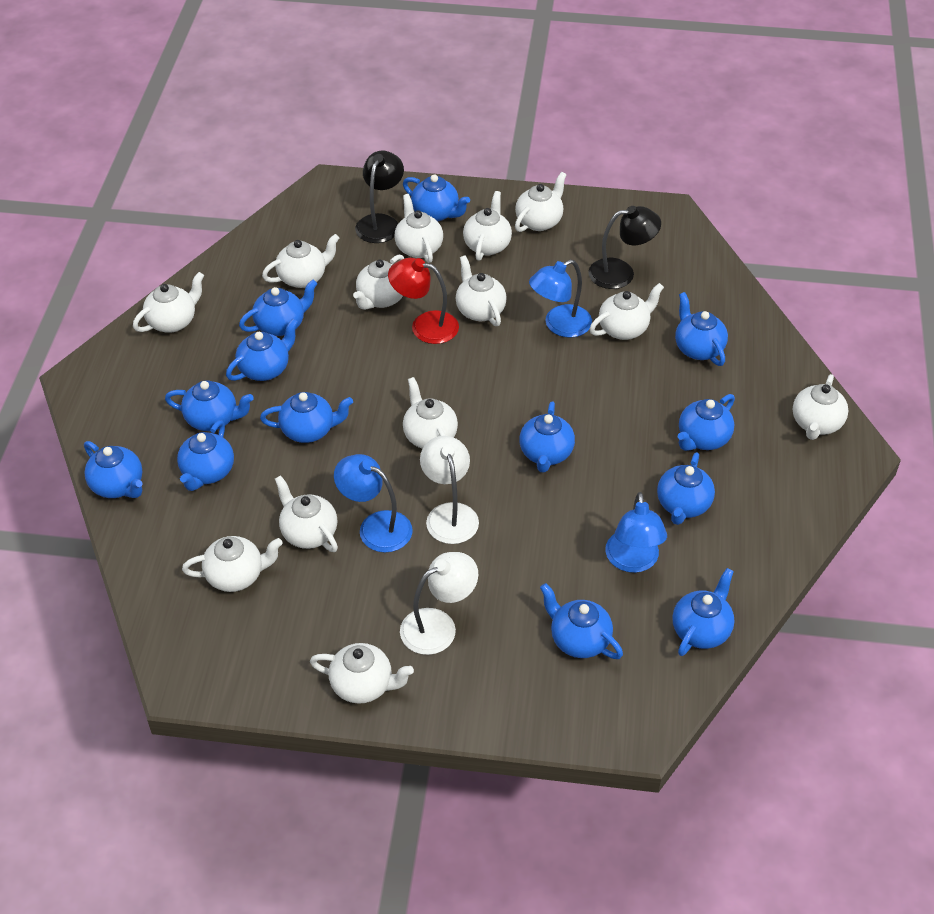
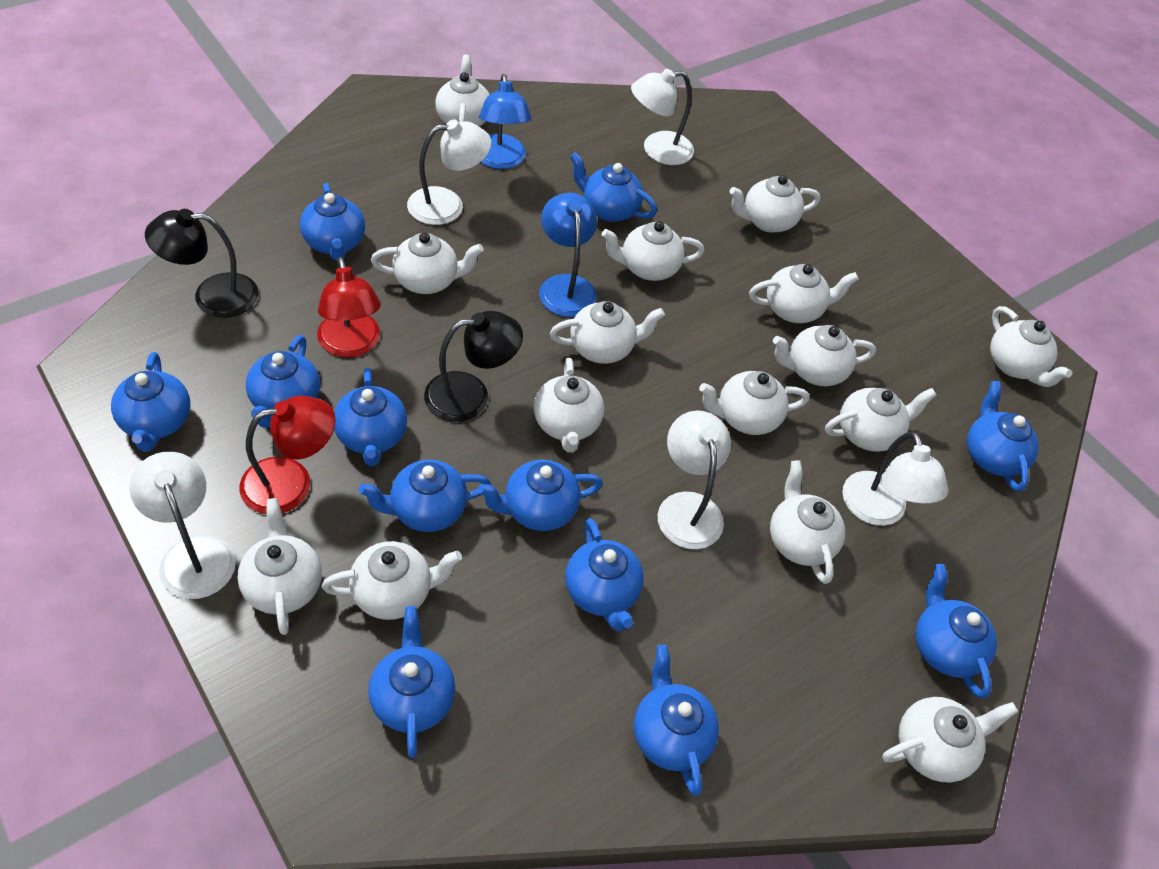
blue lamp: [334,454,413,553] [529,260,592,338] [605,492,667,573] = 3 -> [479,74,532,169] [539,193,597,317] = 2
blue teapot: [84,441,143,498] [165,381,254,431] [177,420,234,491] [226,319,298,381] [239,280,318,336] [260,392,353,443] [403,175,470,221] [519,401,575,473] [540,583,623,659] [657,452,715,525] [672,568,735,656] [675,292,728,366] [678,394,735,451] = 13 -> [111,352,190,452] [246,335,320,428] [300,183,365,261] [334,367,407,466] [359,460,491,532] [368,606,455,758] [478,460,603,531] [565,518,644,631] [570,152,657,222] [634,645,719,796] [915,564,997,698] [967,381,1039,492] = 12
red lamp: [388,258,459,344] = 1 -> [240,396,336,514] [317,257,381,357] = 2
white lamp: [400,552,478,655] [420,436,479,544] = 2 -> [130,452,236,599] [407,120,492,225] [631,68,694,165] [658,410,731,549] [842,432,948,526] = 5
white teapot: [133,272,204,333] [182,536,283,592] [262,234,339,288] [275,475,338,552] [310,643,414,704] [353,254,404,310] [394,194,443,263] [403,377,458,449] [456,255,507,326] [463,191,512,261] [515,172,567,232] [589,283,664,340] [793,374,849,440] = 13 -> [237,498,322,635] [322,541,462,620] [371,233,484,294] [435,55,490,126] [534,357,604,453] [550,301,665,364] [602,221,704,281] [699,371,809,435] [729,175,820,233] [749,264,859,323] [770,460,845,584] [773,325,876,386] [825,387,936,452] [882,697,1018,782] [990,306,1072,387] = 15

